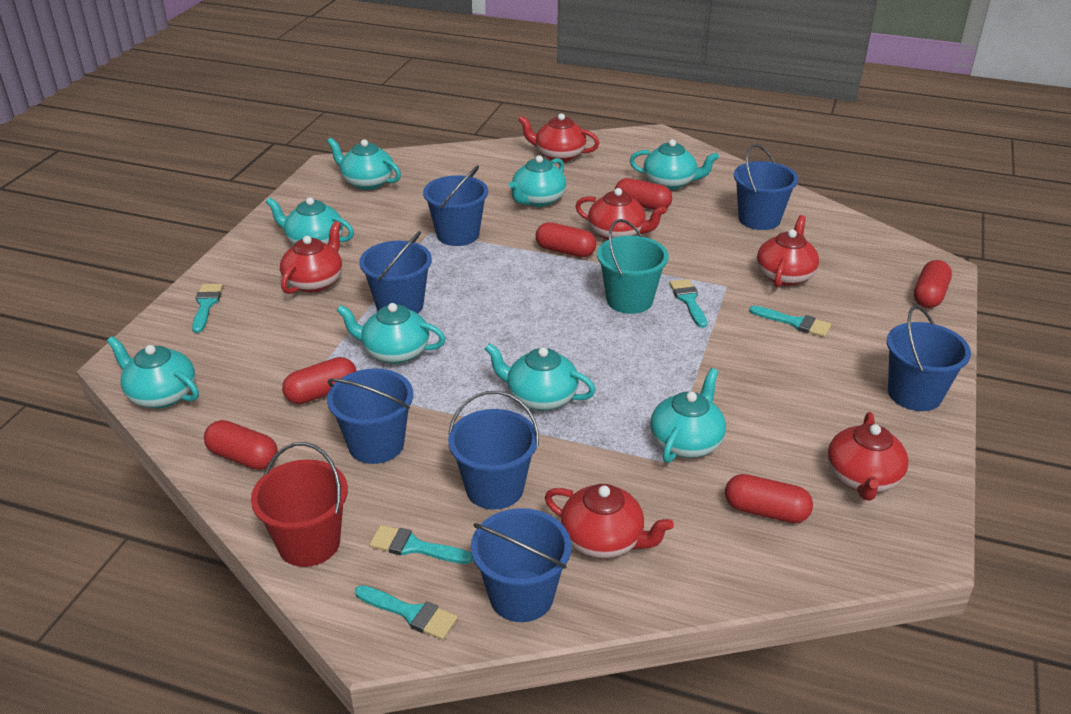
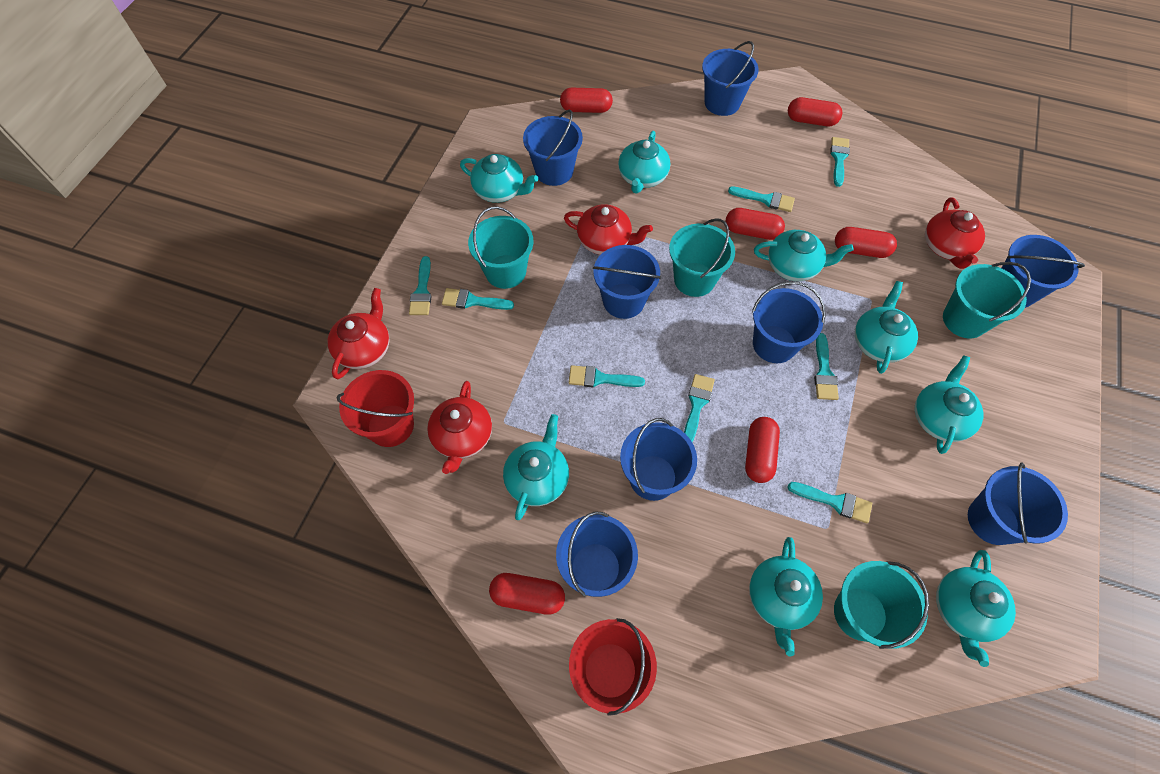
blue bucket: [327,369,413,464] [359,231,432,314] [423,165,488,246] [448,391,539,510] [471,508,571,622] [734,144,798,230] [887,305,971,411] = 7 -> [523,110,583,186] [556,511,638,597] [593,245,661,319] [620,418,697,501] [702,41,758,116] [752,281,826,363] [968,463,1068,545] [1002,235,1085,308] = 8
red bucket: [251,442,348,567] = 1 -> [337,370,414,447] [569,618,657,716] = 2
red teapot: [280,221,342,294] [518,113,599,162] [545,484,674,559] [576,188,667,240] [757,215,819,287] [827,412,909,501] = 6 -> [328,288,390,379] [427,381,492,474] [564,204,653,255] [925,197,985,269] = 4
turquoise brush: [192,284,223,333] [355,585,458,640] [369,525,473,564] [669,279,707,328] [749,306,831,337] = 5 -> [409,256,432,315] [442,288,514,310] [569,365,645,387] [684,374,715,442] [728,186,795,212] [787,482,872,523] [814,333,839,400] [830,137,850,187] = 8
turquoise bucket: [597,219,669,314] = 1 -> [468,206,533,289] [669,218,735,297] [834,561,929,649] [943,262,1031,338] = 4

